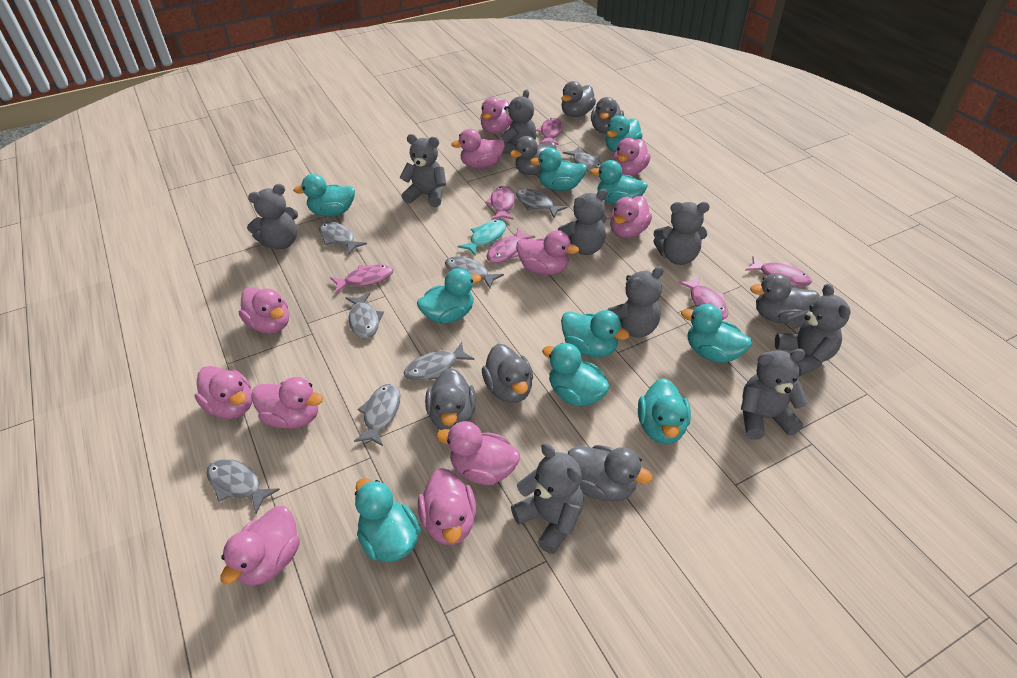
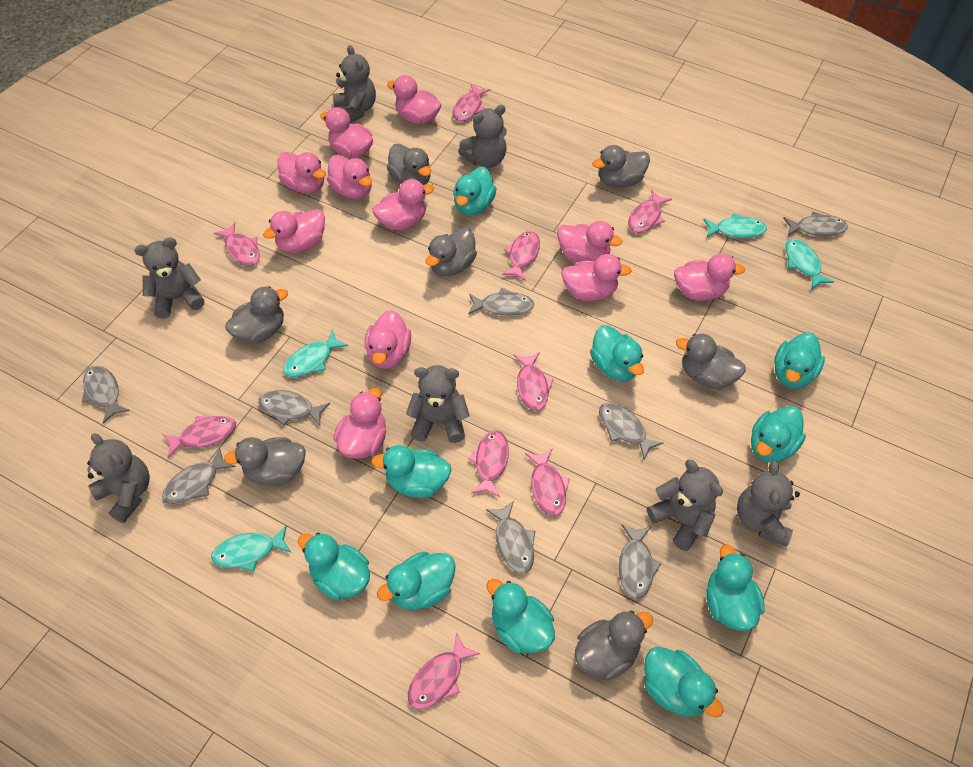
grey teddy bear: [247,184,298,250] [400,134,446,207] [501,89,537,154] [511,443,584,554] [558,189,607,255] [607,266,664,338] [653,202,710,265] [741,349,809,440] [775,284,851,376] = 9 -> [87,434,150,523] [135,237,204,319] [332,45,376,123] [406,365,470,443] [458,105,507,168] [647,459,723,551] [737,460,800,547] = 7
pink fish: [330,264,393,294] [485,186,515,220] [486,228,535,263] [536,118,563,145] [678,276,728,320] [745,256,812,287] = 6 -> [162,416,236,458] [214,222,260,266] [408,632,480,709] [453,84,490,121] [468,430,509,497] [502,231,540,281] [513,352,554,411] [525,448,570,516] [628,190,672,233] = 9
turquoise fish: [458,220,506,256] = 1 -> [211,525,291,571] [283,330,348,377] [703,213,767,238] [785,239,834,289] = 4

